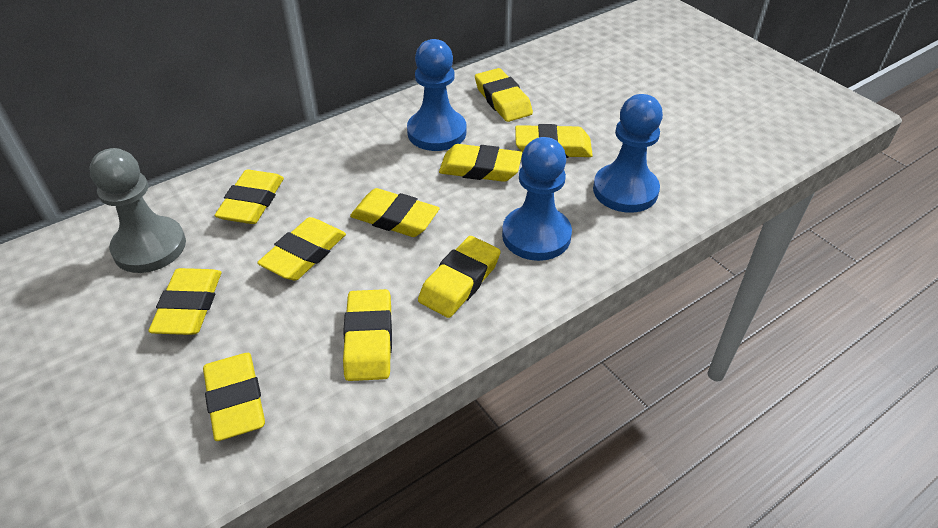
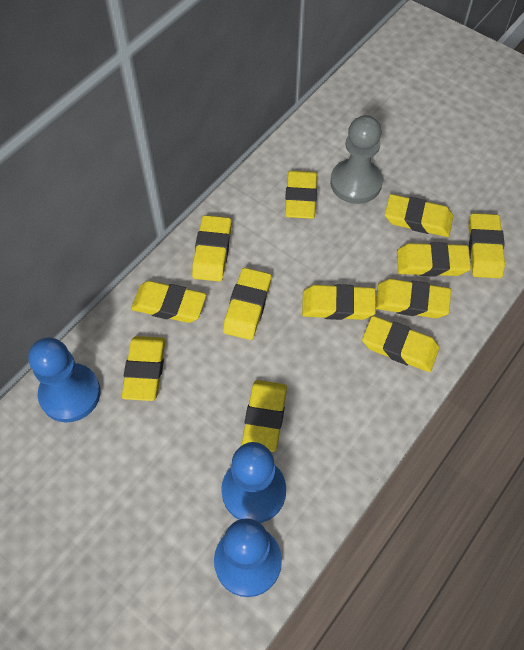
yellow eraser: [148,268,221,335] [203,353,265,441] [215,170,284,224] [257,217,346,281] [343,289,392,381] [350,188,440,237] [418,236,501,318] [439,144,522,182] [475,68,533,122] [515,124,593,158] = 10 -> [122,336,165,401] [131,281,206,323] [192,215,232,282] [223,268,271,340] [242,380,287,452] [285,171,317,219] [302,284,376,320] [362,316,439,372] [376,279,451,318] [385,194,453,237] [397,242,471,277] [468,213,505,278] = 12

